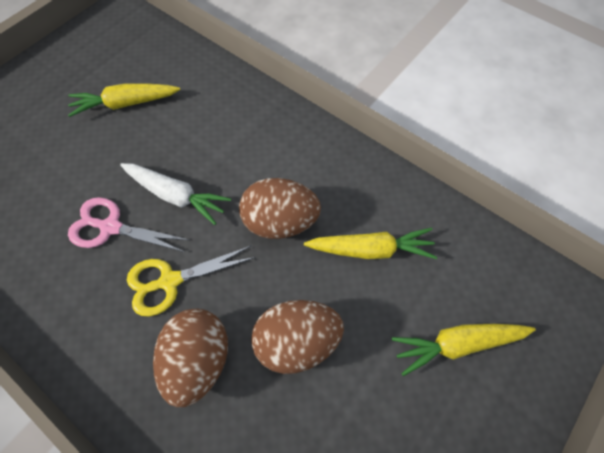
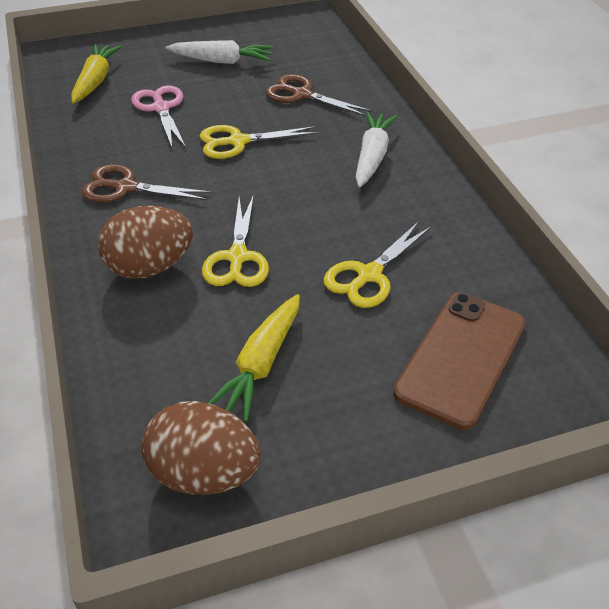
brown egg: [153,309,228,407] [239,178,321,239] [251,300,344,374] = 3 -> [98,206,193,279] [142,401,261,495] = 2
brown phone: none = 0 -> [393,292,526,430] = 1
brown scissors: none = 0 -> [82,164,213,203] [266,74,373,117] = 2
white carrot: [120,163,231,225] = 1 -> [166,40,274,64] [356,112,397,187] = 2
yellow carrot: [68,83,180,117] [304,228,437,259] [392,324,536,376] = 3 -> [71,44,122,104] [208,294,300,422] = 2
yellow scissors: [127,246,255,316] = 1 -> [200,125,320,159] [202,194,269,287] [323,221,432,308] = 3

